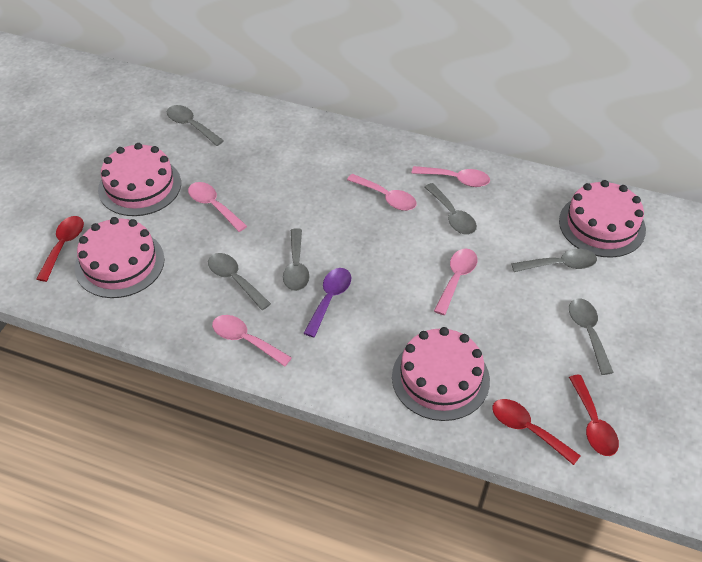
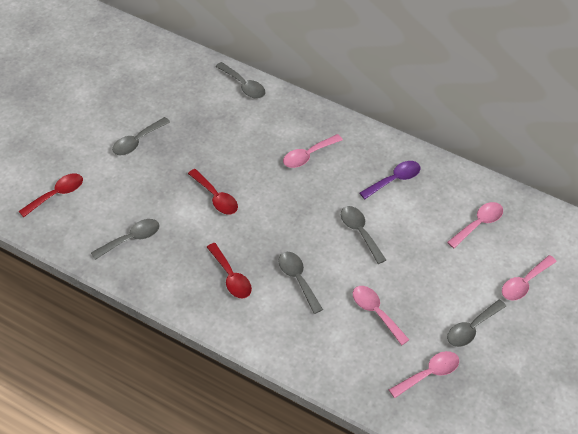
pink cake: [75,217,165,298] [98,143,181,216] [392,327,490,421] [559,180,646,257] = 4 -> none = 0

